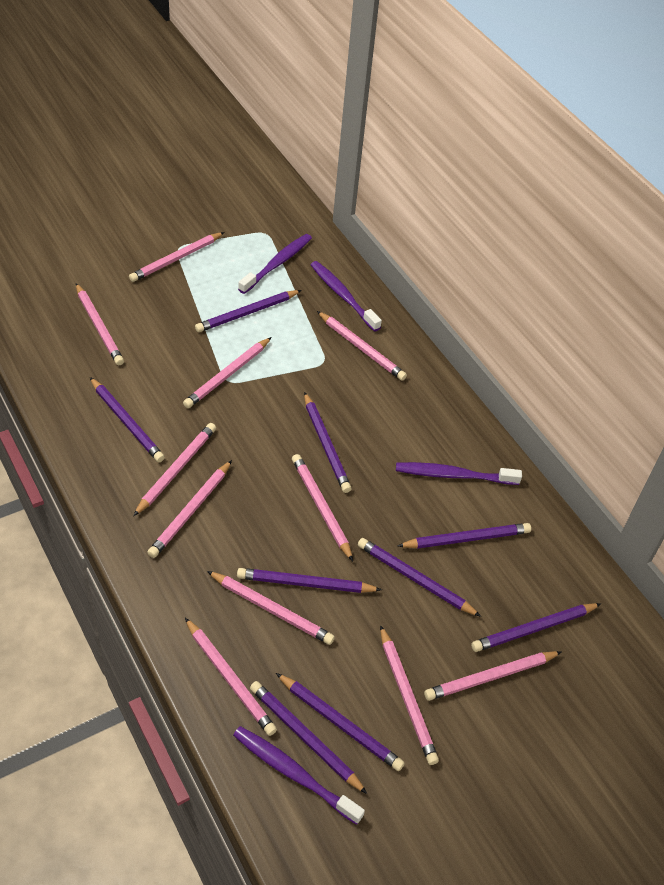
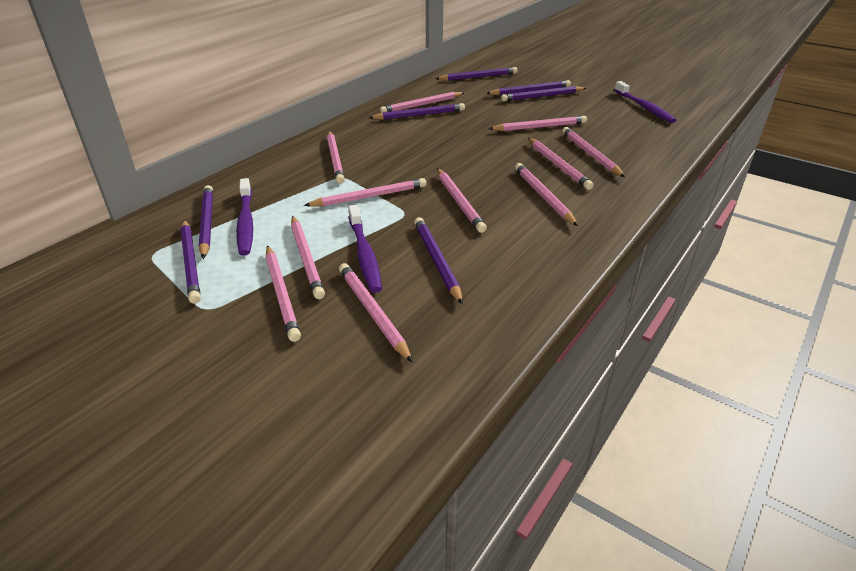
purple pencil: [90,377,165,462] [195,290,302,332] [237,568,382,593] [250,681,367,794] [276,673,405,771] [304,392,352,493] [358,538,481,617] [397,523,531,549] [471,603,601,652] = 9 -> [180,219,201,304] [199,185,213,259] [369,103,465,120] [414,217,463,304] [435,67,517,81] [486,80,571,95] [501,86,586,102] = 7
purple toothbrush: [233,726,365,825] [238,234,312,294] [311,261,382,332] [396,462,522,485] = 4 -> [236,178,253,256] [348,205,382,293] [614,81,676,123] = 3

